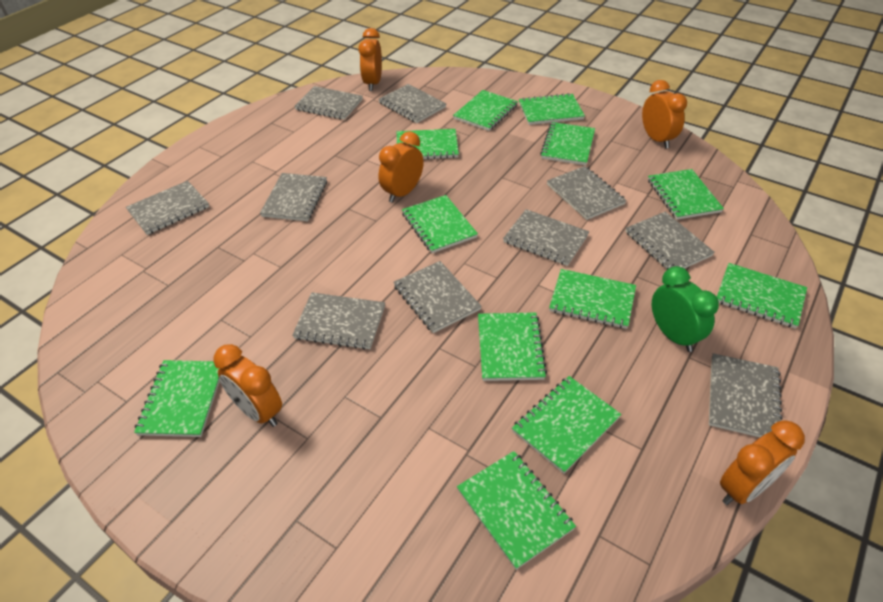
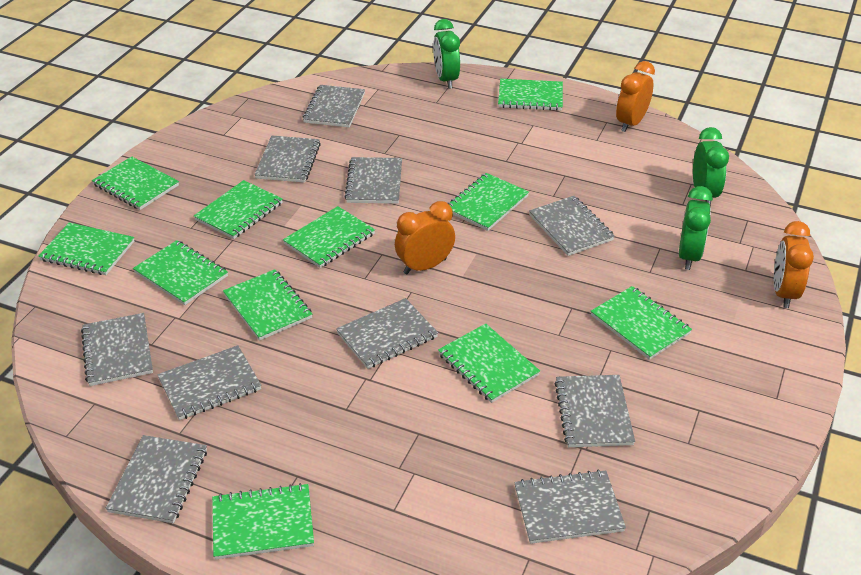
green clock: [652,266,719,352] = 1 -> [433,19,460,89] [679,186,713,270] [693,127,729,207] = 3
green notebook: [134,360,220,437] [397,129,459,159] [402,195,478,253] [453,90,518,131] [457,451,576,570] [478,313,547,381] [512,376,621,474] [519,93,585,125] [540,122,595,165] [549,269,636,329] [648,169,724,220] [717,263,807,329] = 12 -> [38,222,134,275] [92,156,179,210] [133,240,228,305] [194,180,283,239] [212,483,314,560] [223,269,312,341] [283,206,375,268] [438,324,540,403] [448,173,529,231] [498,79,563,111] [591,286,692,360] = 11
orange clock: [213,344,282,427] [358,28,382,91] [378,131,424,203] [642,80,687,149] [720,420,805,505] = 5 -> [395,201,455,274] [616,61,655,132] [774,221,814,308] = 3

